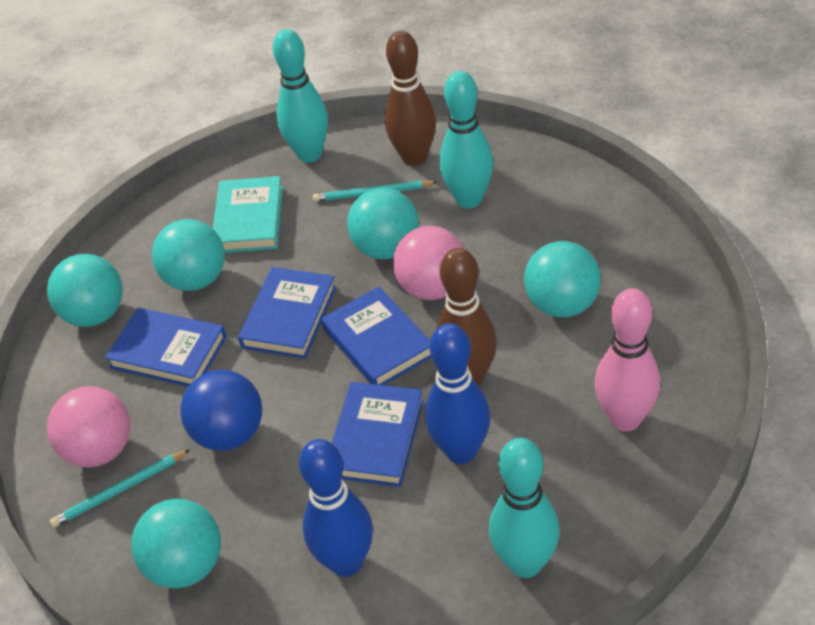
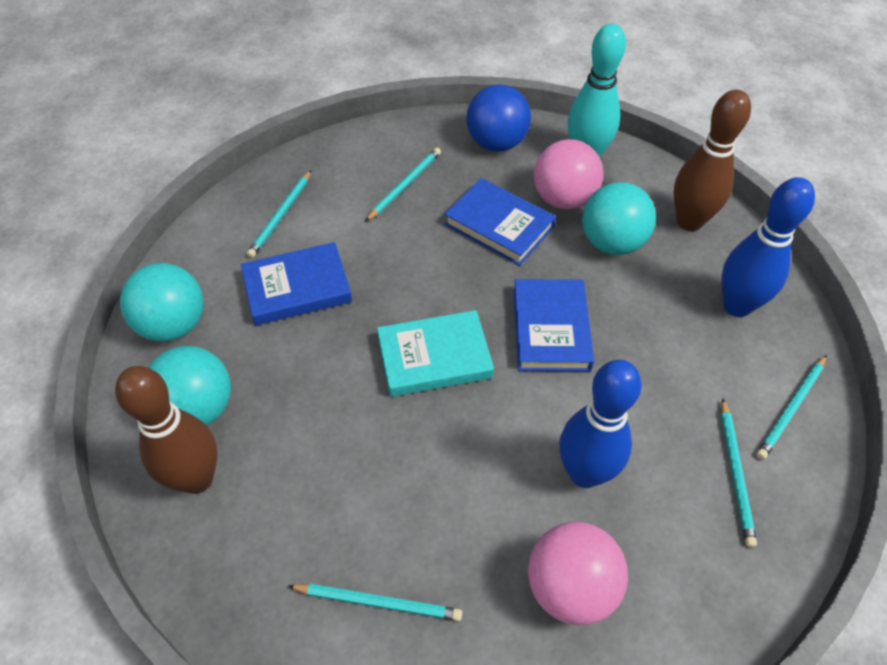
blue book: [105,308,227,387] [238,267,336,359] [321,287,432,385] [332,382,423,487] = 4 -> [241,242,352,325] [444,178,556,266] [513,279,594,371] = 3
pink bowling pin: [595,288,660,432] = 1 -> none = 0
turquoise ball: [47,254,123,327] [131,499,221,588] [152,219,225,291] [347,188,419,260] [524,241,601,317] = 5 -> [120,263,204,342] [148,346,231,426] [582,182,656,255] = 3
turquoise bowling pin: [272,29,328,163] [439,71,493,209] [489,438,560,578] = 3 -> [568,24,626,157] = 1
turquoise pencil: [50,450,190,528] [313,180,438,202] = 2 -> [247,170,311,258] [288,584,462,621] [365,148,441,222] [721,398,757,547] [756,355,827,460] = 5

